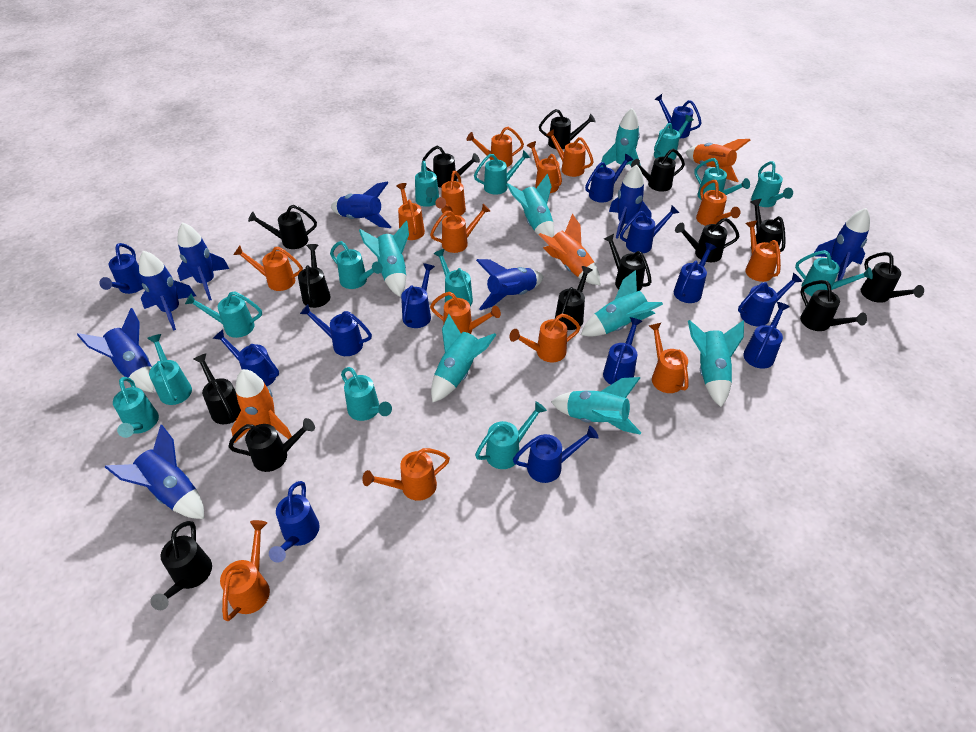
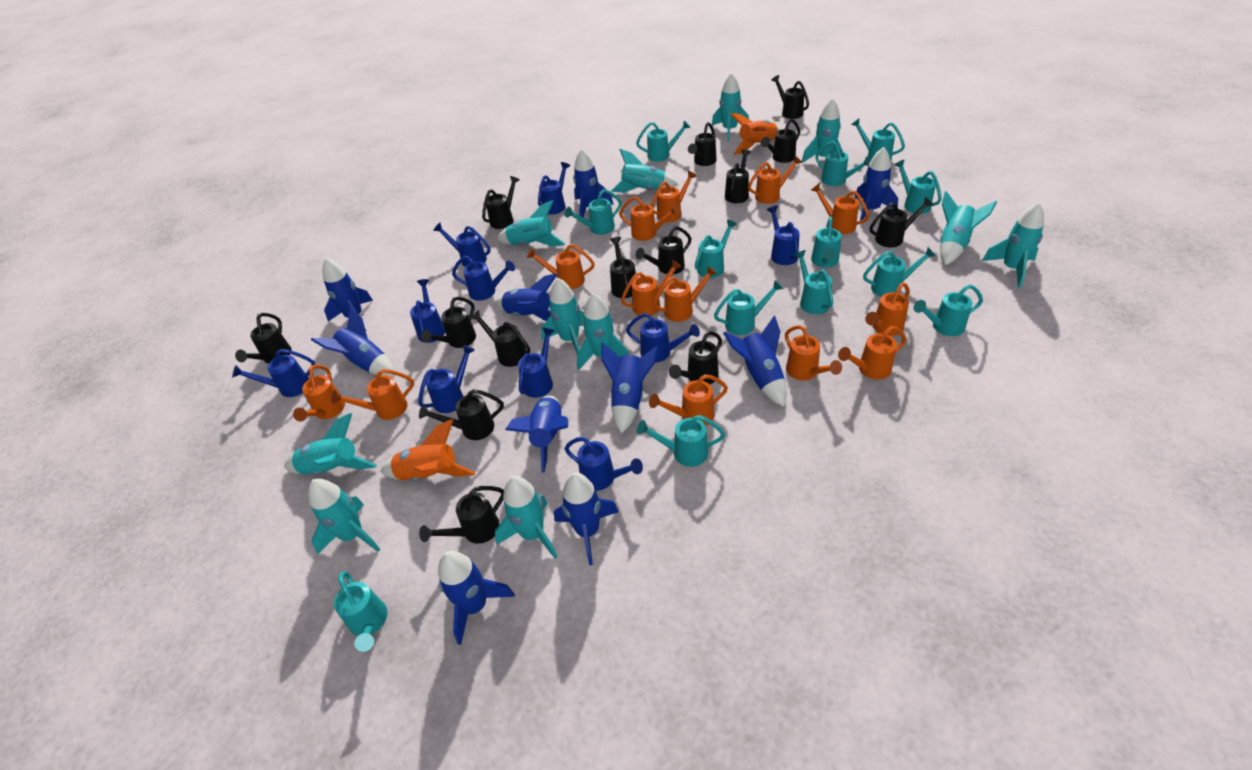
blue rocket: [77,308,154,393] [105,425,204,519] [139,251,196,331] [177,222,229,301] [331,182,391,228] [476,259,544,310] [609,165,652,239] [814,208,870,281] = 8 -> [311,307,395,377] [322,258,373,330] [438,551,515,645] [496,274,558,321] [505,395,568,473] [554,472,619,565] [573,149,614,218] [601,343,659,434] [723,315,787,407] [855,147,898,221] = 10
blue watering can: [99,243,143,294] [213,329,279,386] [269,481,320,563] [300,304,372,356] [401,263,435,328] [513,426,599,483] [585,154,633,203] [603,317,642,385] [620,205,679,253] [654,94,702,138] [674,243,717,303] [738,273,802,327] [744,302,790,369] = 13 -> [232,349,315,397] [410,279,445,343] [418,345,475,413] [433,223,491,267] [452,256,515,301] [518,328,555,398] [538,162,570,215] [564,437,643,491] [626,313,700,363] [767,206,800,265] = 10
orange rocket: [231,369,292,443] [538,214,600,285] [686,139,750,182] = 3 -> [381,419,475,481] [731,113,781,155] = 2
orange watering can: [220,520,270,621] [233,246,303,291] [362,448,450,501] [396,183,425,240] [430,204,491,253] [430,292,501,334] [435,171,466,216] [466,127,524,167] [509,314,580,362] [527,141,562,193] [546,129,594,177] [649,323,689,393] [696,180,740,226] [745,221,781,282] = 14 -> [293,365,345,421] [331,369,414,420] [527,244,595,289] [619,196,680,241] [621,260,682,316] [649,374,728,426] [651,170,697,223] [653,266,717,322] [748,156,802,204] [785,325,842,380] [811,183,870,234] [838,326,906,379] [865,283,910,336] = 13
turquoise rocket: [359,221,409,297] [431,314,496,402] [506,174,554,238] [551,377,641,435] [581,270,663,337] [601,108,641,167] [688,320,744,407] = 7 -> [284,413,377,475] [308,479,380,554] [495,476,558,559] [497,200,565,247] [541,278,584,355] [577,293,629,370] [611,149,679,193] [712,73,749,141] [802,98,843,163] [940,191,997,265] [982,202,1044,288] = 11

